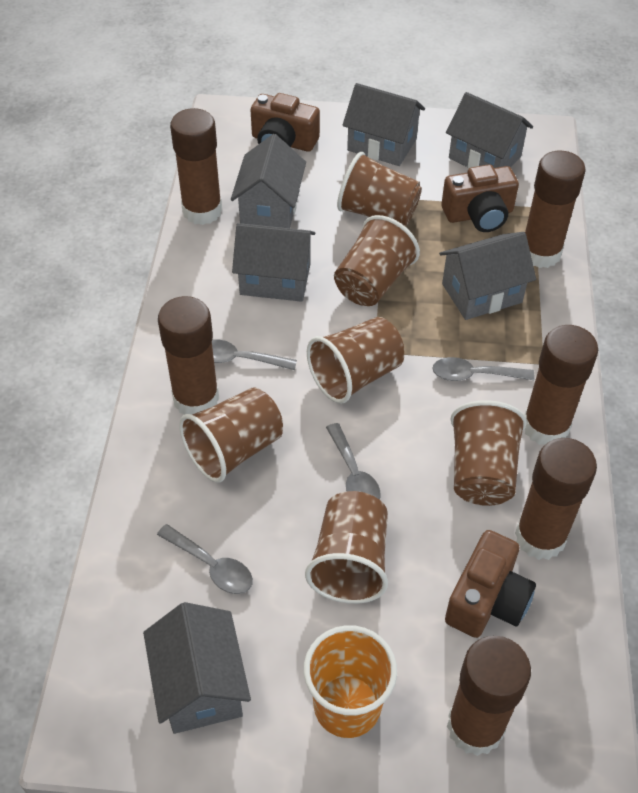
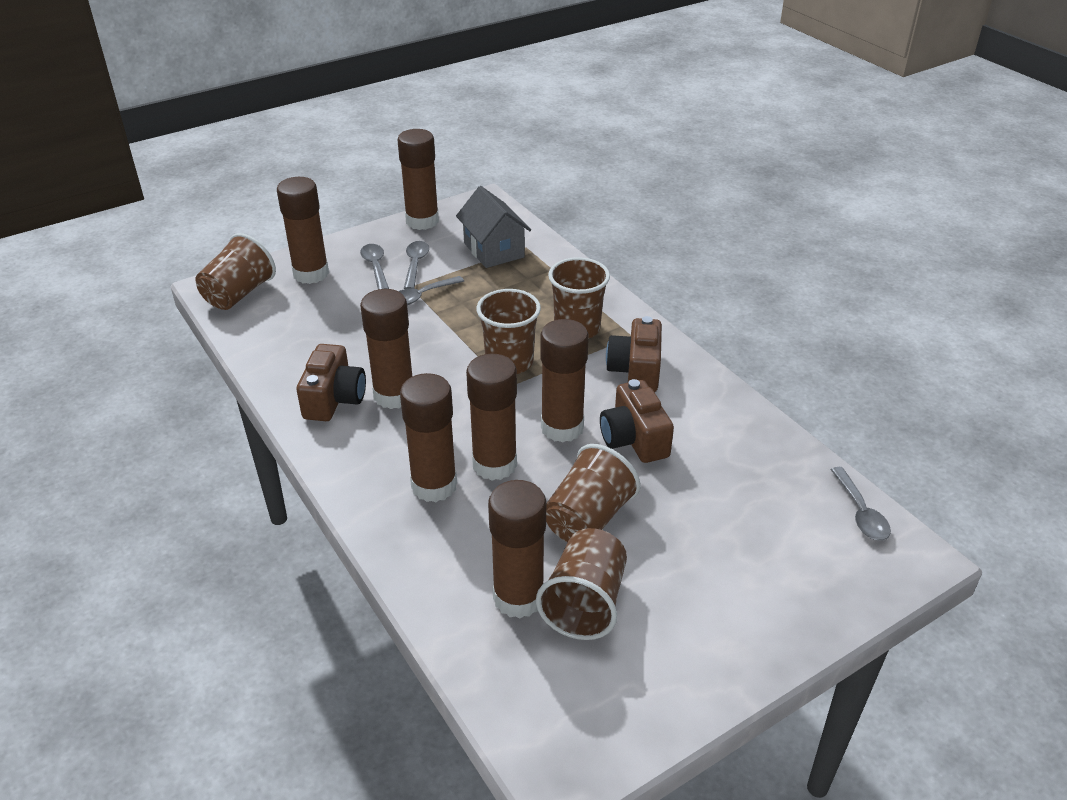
brown cup: [179,387,283,483] [305,491,388,604] [307,317,404,404] [334,215,420,306] [337,152,422,226] [450,400,527,506] = 6 -> [195,233,276,310] [476,289,541,374] [536,528,627,640] [546,444,641,542] [548,257,610,338] = 5
brown glue stick: [158,296,219,414] [170,108,222,225] [447,636,531,756] [515,438,597,560] [524,325,598,445] [525,151,586,268] = 6 -> [277,177,329,284] [360,289,412,409] [397,129,439,230] [400,373,457,502] [466,353,517,480] [488,480,546,618] [541,319,589,443] = 7
grey house: [143,602,251,734] [231,134,306,228] [232,223,315,302] [342,83,425,166] [439,232,536,320] [446,92,533,169] = 6 -> [456,186,531,268] = 1
orange cup: [304,625,397,738] = 1 -> none = 0

